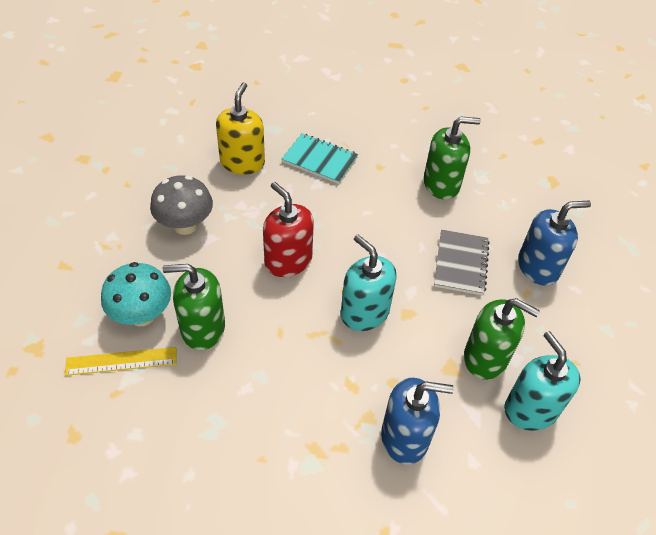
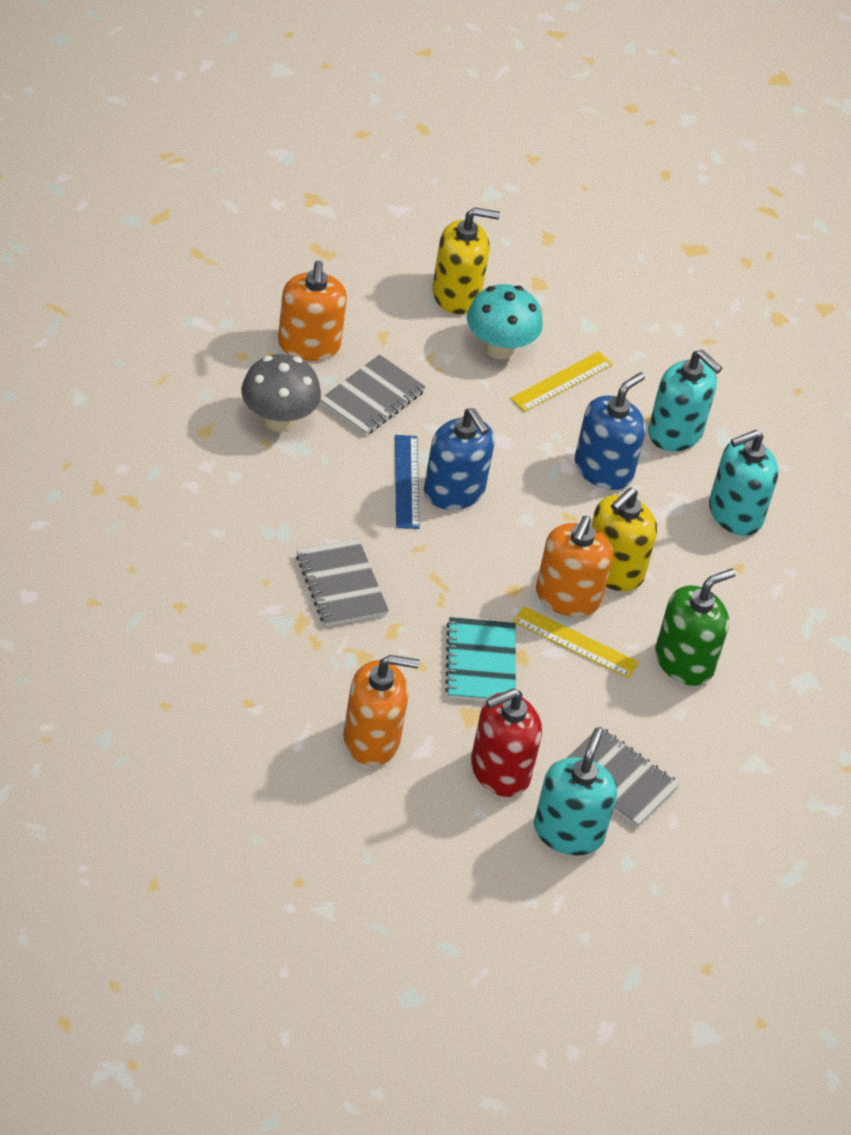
blue ruler: none = 0 -> [395,435,419,529] = 1
green soap dispenser: [163,264,225,350] [424,116,481,200] [464,298,540,380] = 3 -> [655,568,736,686] = 1
grey notebook: [434,229,490,296] = 1 -> [296,539,389,626] [320,354,426,436] [567,727,680,828] = 3
orange soap dispenser: none = 0 -> [278,260,347,361] [343,655,420,766] [536,515,613,617] = 3
turquoise soap dispenser: [341,235,397,331] [504,331,581,431] = 2 -> [534,728,617,855] [648,350,722,451] [709,430,778,536] = 3
yellow ruler: [65,347,177,376] = 1 -> [510,351,613,412] [513,606,639,678] = 2
yellow soap dispenser: [216,82,265,174] = 1 -> [432,207,500,314] [591,487,657,591] = 2

